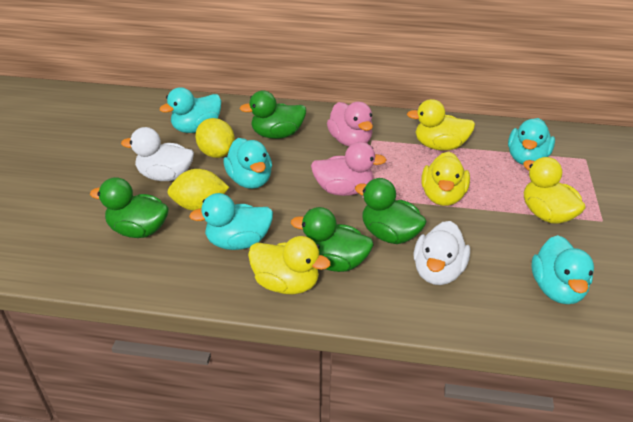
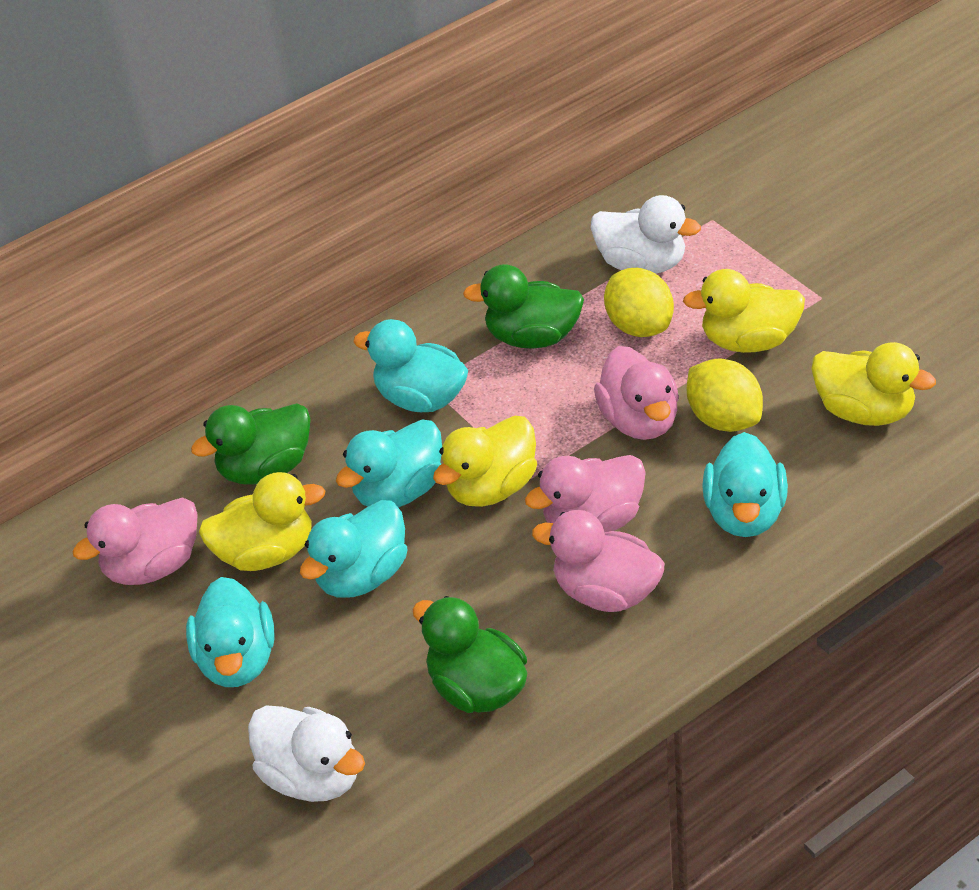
green duck: [90,177,169,238] [240,91,306,139] [291,207,373,272] [355,178,427,244] = 4 -> [191,403,311,484] [412,596,527,713] [463,264,584,349] = 3
pink duck: [311,142,386,196] [327,102,373,146] = 2 -> [72,497,197,585] [525,455,646,532] [532,510,665,612] [594,346,679,440] = 4

